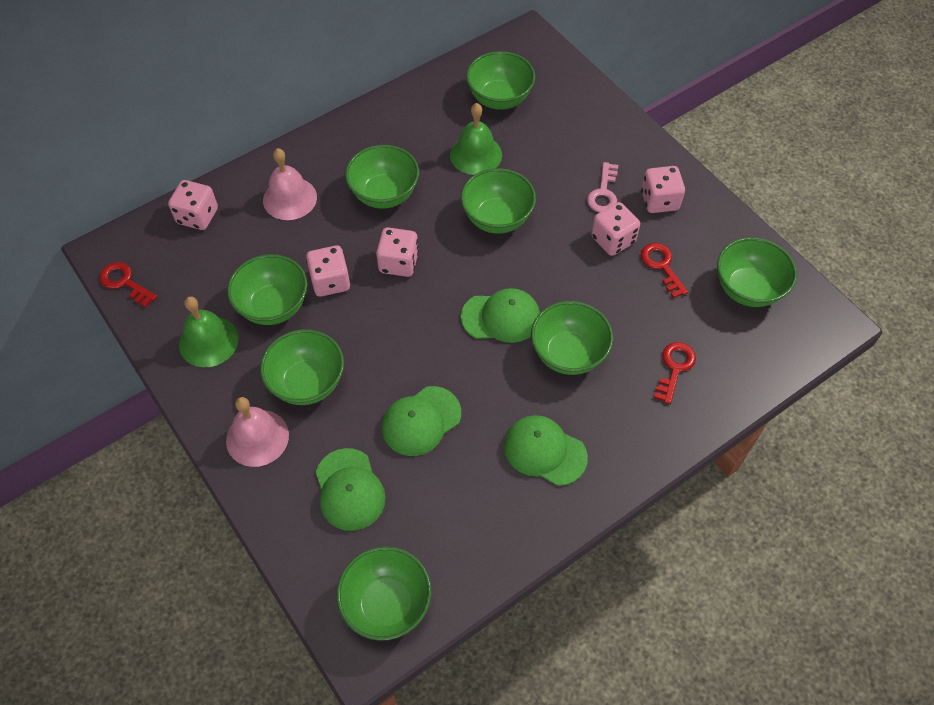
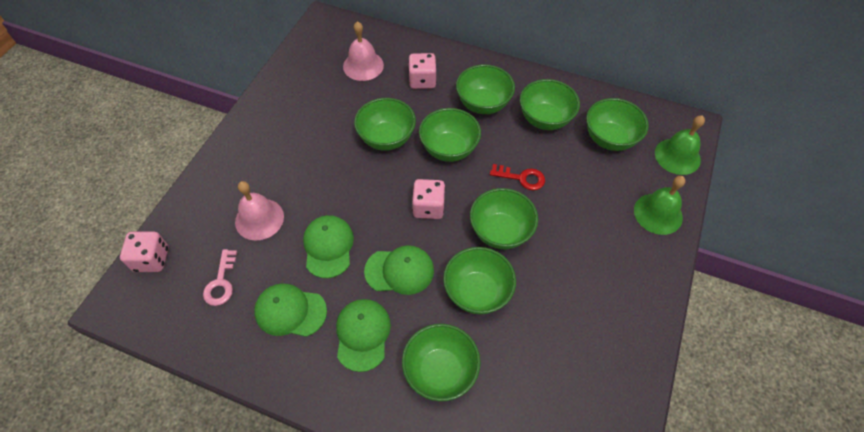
pink dice: [168,180,218,230] [306,245,350,297] [376,227,419,277] [591,202,640,256] [641,166,685,213] = 5 -> [120,232,169,272] [408,53,437,89] [412,179,445,219] = 3
red key: [99,262,157,308] [641,243,688,298] [654,342,696,404] = 3 -> [490,164,545,190] = 1

